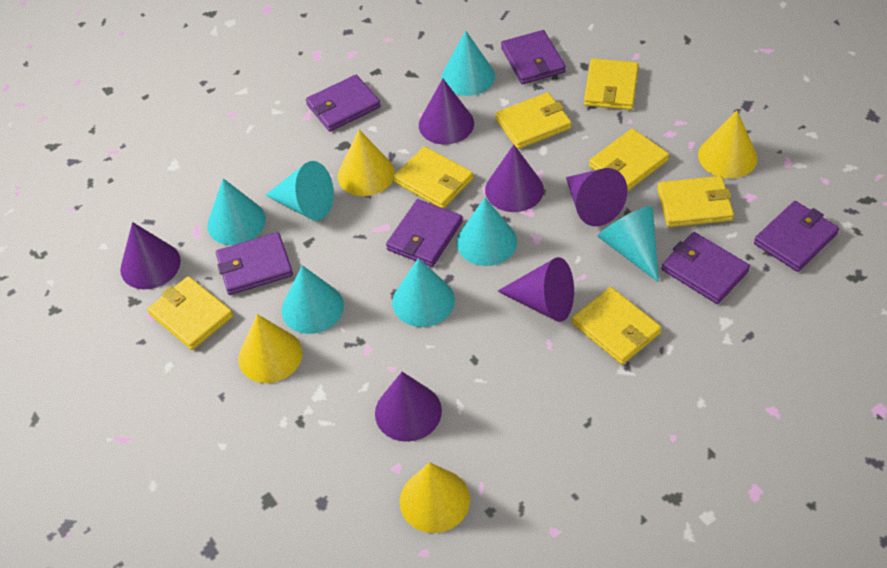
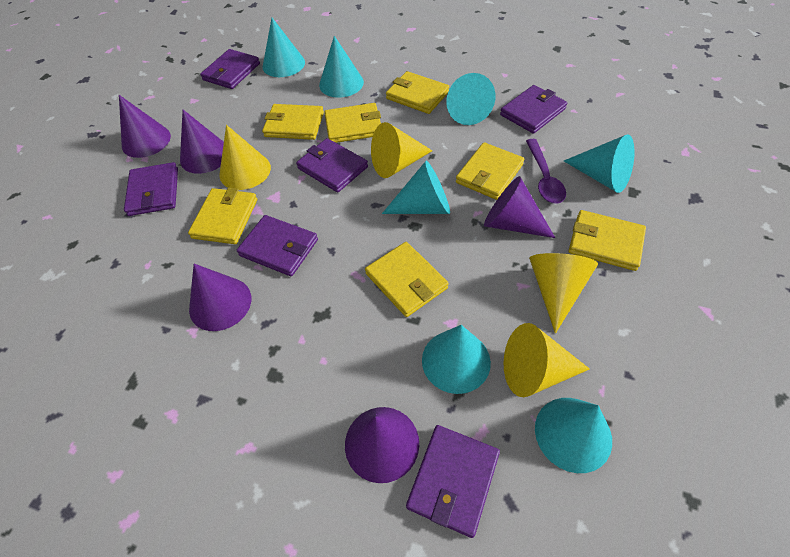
purple cone: [120,222,181,289] [375,372,442,442] [419,79,474,145] [485,145,544,212] [498,257,574,322] [566,168,627,226] = 6 -> [119,95,171,158] [180,110,224,174] [189,264,251,331] [345,407,419,483] [484,176,555,238] = 5
purple spoon: none = 0 -> [526,139,566,204] = 1

